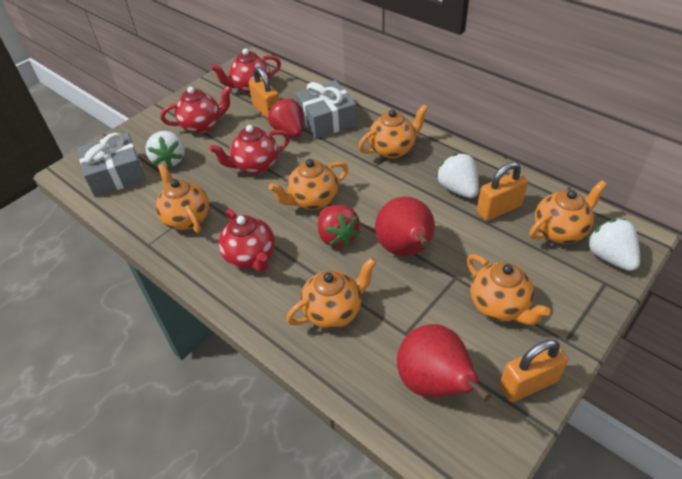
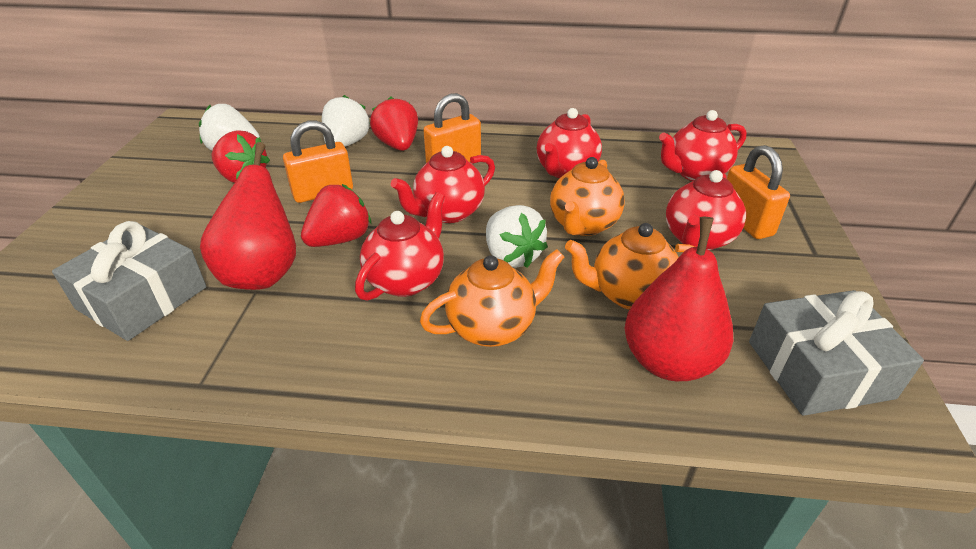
orange teapot: [156,164,209,233] [269,159,348,210] [286,258,376,329] [358,104,428,159] [467,254,551,325] [529,180,607,244] = 6 -> [420,249,564,347] [550,157,625,236] [565,223,695,310] = 3
red strawberry: [268,98,303,137] [318,205,360,247] = 2 -> [212,130,270,183] [301,184,371,247] [370,97,418,151] = 3
red teapot: [160,86,232,133] [210,125,290,174] [211,48,281,94] [219,209,275,272] = 4 -> [355,192,445,301] [391,146,495,223] [537,108,602,178] [659,110,747,181] [666,170,746,250] = 5

